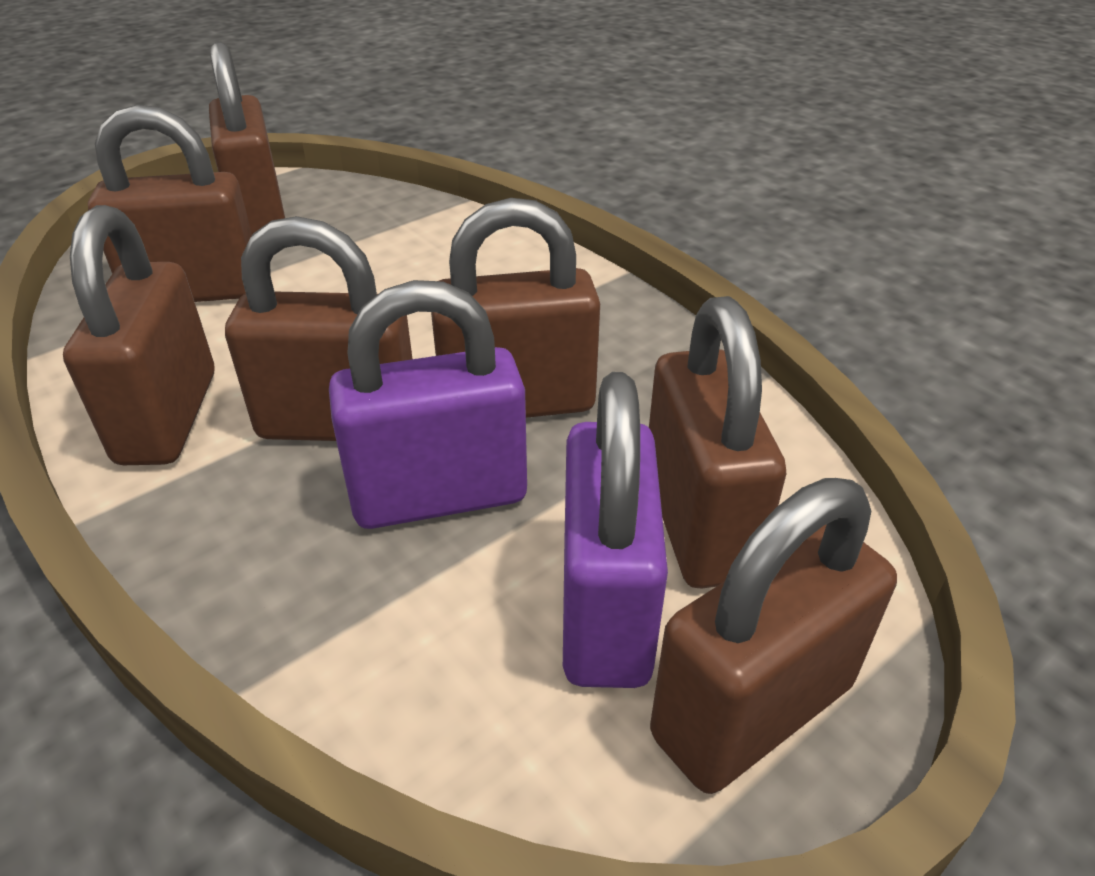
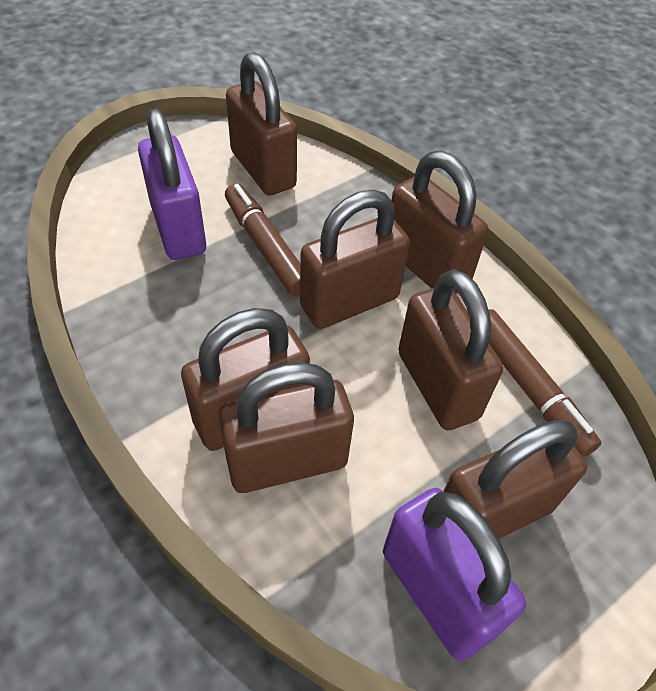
brown marker: none = 0 -> [225,184,300,297] [489,309,601,457] = 2

